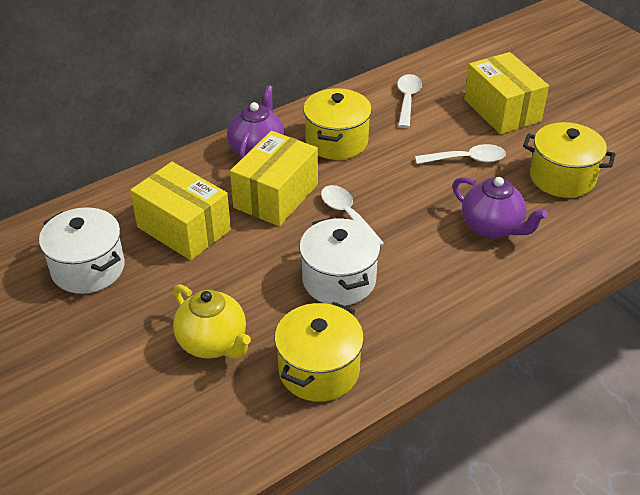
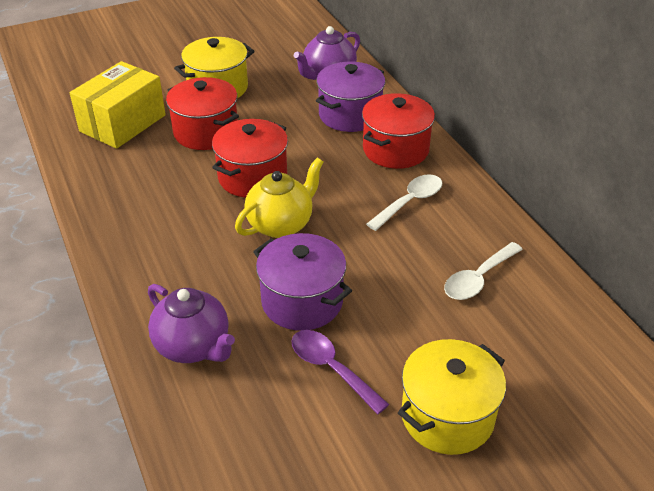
purple pot: none = 0 -> [253,233,352,331] [316,62,385,132] = 2
purple spoon: none = 0 -> [291,330,389,414] = 1
red pot: none = 0 -> [166,77,239,150] [212,119,288,198] [362,93,435,169] = 3
white pot: [39,207,125,294] [299,217,381,306] = 2 -> none = 0
white spoon: [321,185,385,247] [397,74,422,128] [415,144,506,164] = 3 -> [366,174,442,231] [444,242,523,300] = 2
yellow box: [130,162,231,260] [230,131,318,226] [464,52,549,134] = 3 -> [70,61,166,149] = 1
yellow pot: [274,302,364,402] [303,88,372,160] [523,122,616,198] = 3 -> [174,37,255,98] [398,339,506,455] = 2

